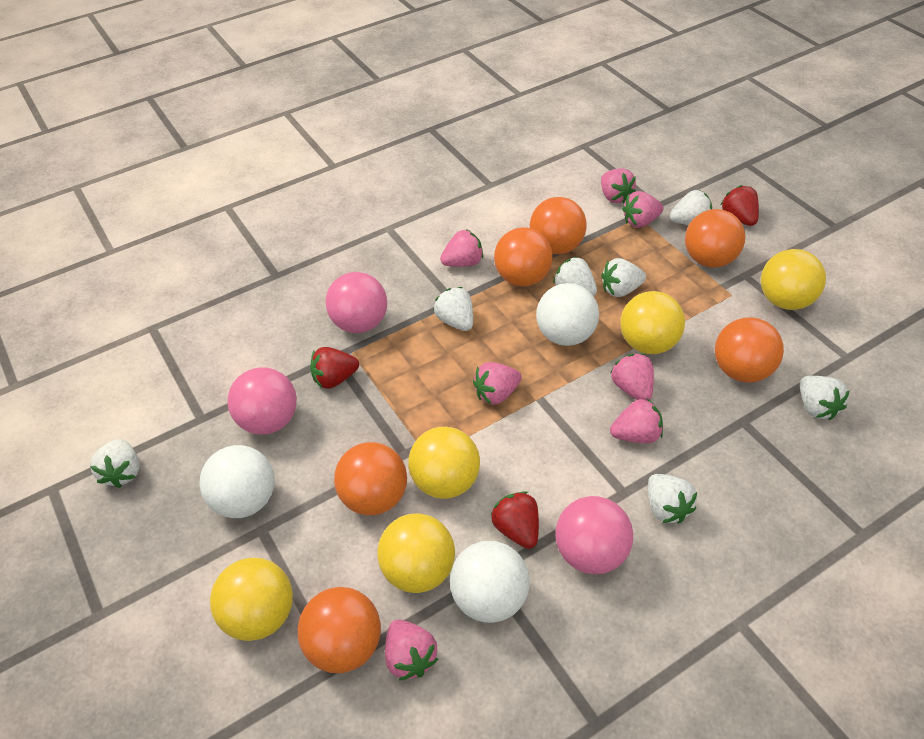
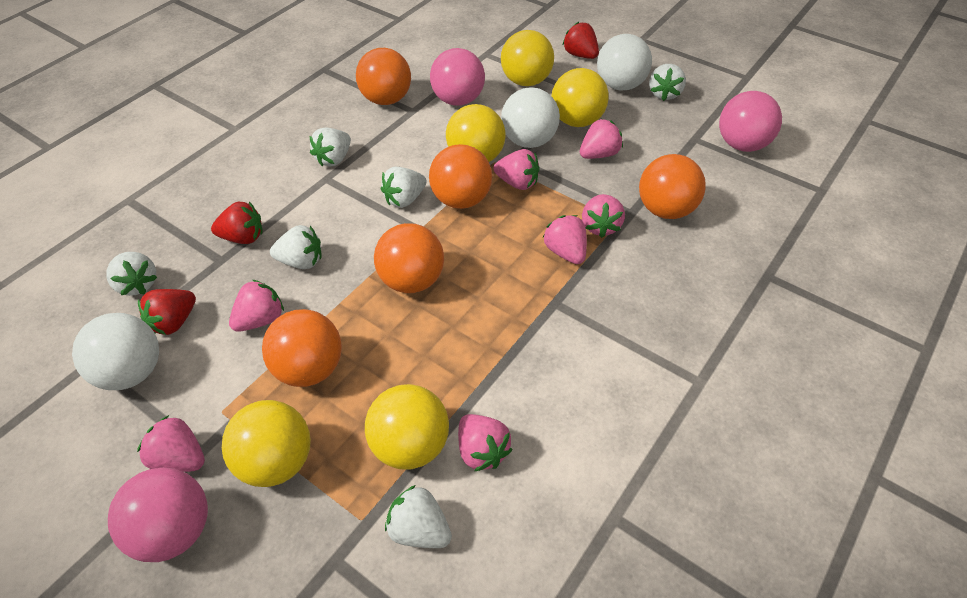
orange ball: [298,587,381,673] [334,442,407,515] [494,227,553,287] [530,197,587,254] [685,209,745,268] [715,317,784,383] = 6 -> [262,309,342,387] [356,48,411,105] [374,223,444,293] [429,144,492,209] [639,154,706,219] = 5
white strawberry: [90,439,140,488] [434,287,473,331] [553,257,597,296] [601,258,646,297] [648,474,697,523] [670,190,712,225] [800,376,850,420] = 7 -> [106,252,157,296] [270,225,322,269] [310,128,351,166] [381,167,427,208] [385,485,452,548] [649,64,686,101] = 6

